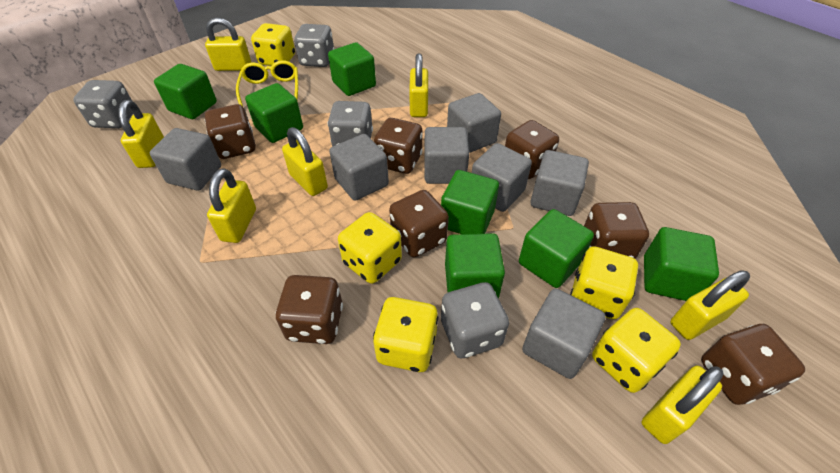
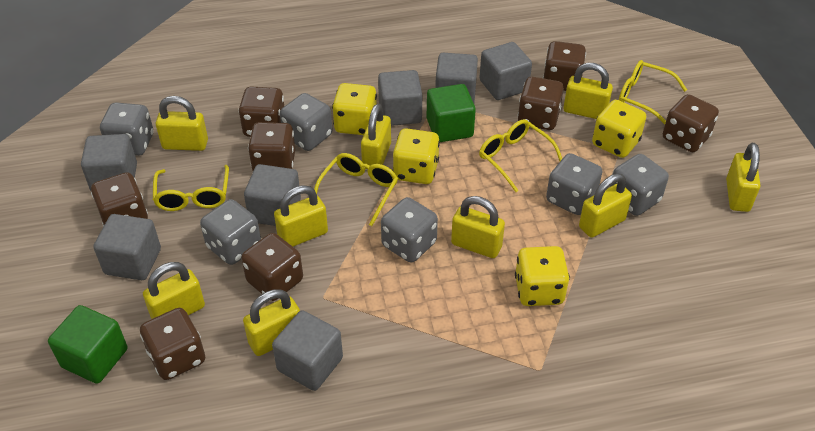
brown dice: [205,104,256,159] [276,275,343,344] [374,118,423,174] [389,190,449,257] [505,120,559,179] [584,202,649,259] [701,324,805,405] = 7 -> [91,172,148,227] [140,308,205,380] [238,87,284,137] [241,233,303,301] [248,122,295,171] [518,77,564,130] [543,41,586,91] [663,94,719,152] = 8
green cube: [154,64,217,119] [245,83,303,143] [328,42,376,96] [441,170,499,234] [445,233,505,299] [519,209,594,288] [644,227,719,301] = 7 -> [48,305,127,384] [426,84,476,142] = 2
grey dice: [73,80,133,128] [294,24,334,67] [328,101,373,147] [441,282,509,358] = 4 -> [100,102,154,156] [200,199,261,265] [280,93,333,151] [381,197,438,263] [546,153,602,215] [610,154,669,216] = 6
yellow dice: [251,23,295,66] [338,212,402,284] [373,297,438,372] [570,246,638,319] [592,308,681,393] = 5 -> [332,83,377,135] [393,128,440,184] [515,246,570,306] [592,100,646,158] = 4
yellow glasses: [236,60,298,106] = 1 -> [153,165,229,211] [314,153,398,226] [479,119,562,192] [619,60,687,124] = 4
yellow padlock: [118,100,164,168] [205,17,251,71] [207,168,256,243] [282,127,328,196] [409,54,428,117] [642,366,724,444] [670,270,750,340] = 7 -> [143,262,205,319] [156,96,208,151] [243,289,300,356] [274,185,328,246] [361,104,391,169] [451,196,505,258] [563,63,613,119] [579,174,632,238] [726,143,760,212] = 9

